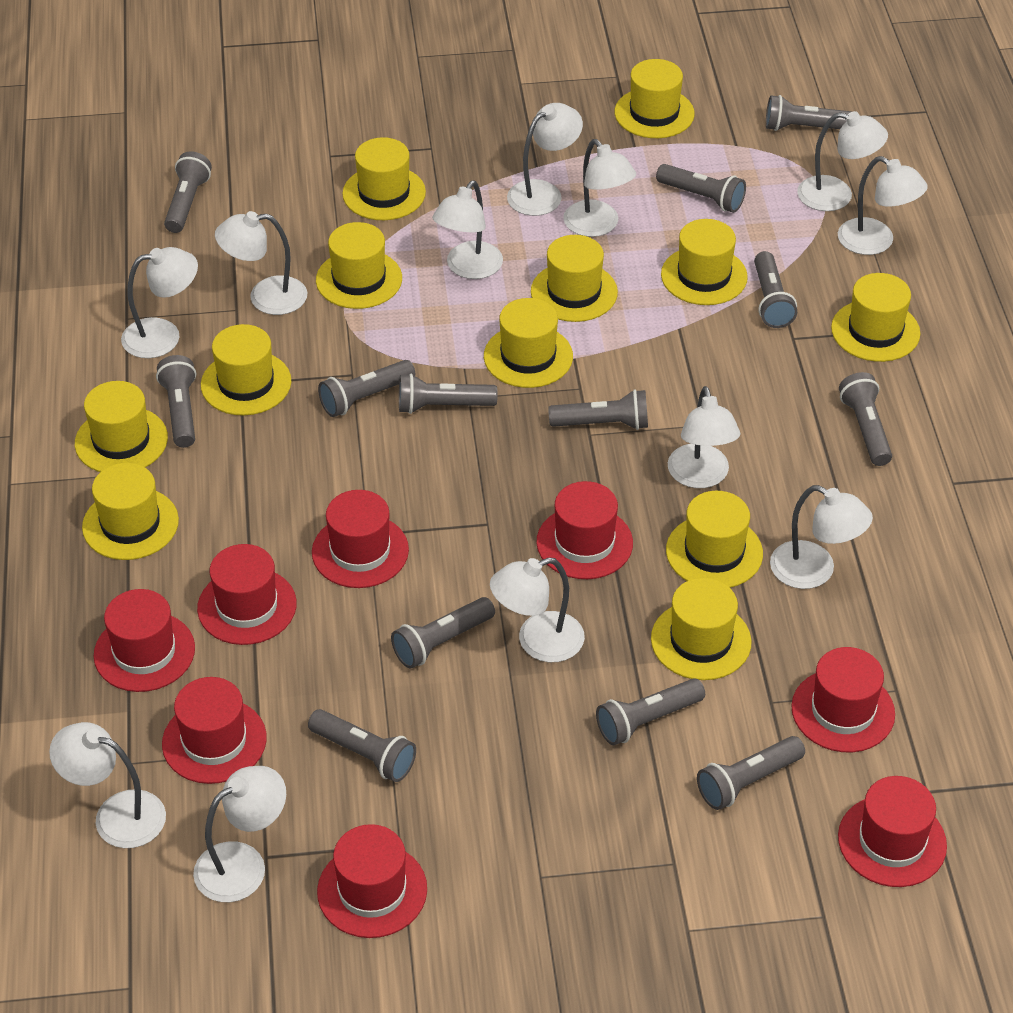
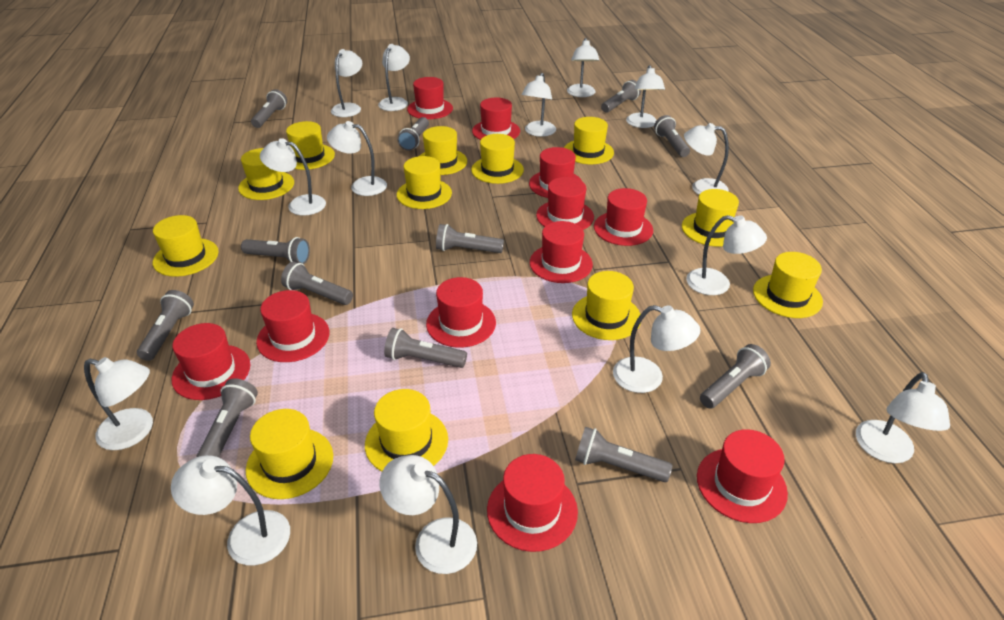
grey flashlight: [156,355,196,448] [164,151,212,233] [308,709,416,782] [318,360,415,417] [391,597,495,669] [399,374,498,414] [548,389,648,430] [596,678,705,745] [656,164,746,213] [697,736,805,810] [754,251,797,328] [766,95,852,131] [839,372,892,466] = 13 -> [137,290,194,361] [196,378,258,457] [241,237,310,264] [251,89,287,128] [281,262,353,305] [384,328,467,368] [397,117,429,151] [436,224,504,253] [575,427,672,482] [601,80,641,113] [654,115,690,157] [700,344,771,409] = 12
red hat: [94,589,195,692] [162,677,267,784] [197,544,297,645] [312,490,409,588] [317,824,427,938] [536,481,633,579] [791,647,895,752] [838,776,947,887] = 8 -> [172,323,251,400] [256,290,330,362] [407,77,453,119] [426,277,496,348] [472,97,520,140] [487,454,578,552] [529,147,582,198] [530,221,593,283] [536,177,594,230] [594,188,653,246] [697,429,788,523] = 11
white lamp: [49,722,166,848] [121,247,198,358] [193,766,286,902] [215,211,307,315] [432,180,503,279] [490,557,585,662] [507,103,583,216] [563,139,636,237] [668,386,740,488] [770,485,873,589] [797,111,888,211] [838,156,928,255] = 12 -> [84,357,153,450] [171,455,290,565] [260,138,326,216] [327,121,387,196] [331,49,362,117] [378,44,410,111] [379,455,477,574] [521,73,556,137] [567,38,599,97] [613,305,700,393] [626,65,665,128] [684,123,729,195] [686,215,767,295] [856,372,950,463] = 14

